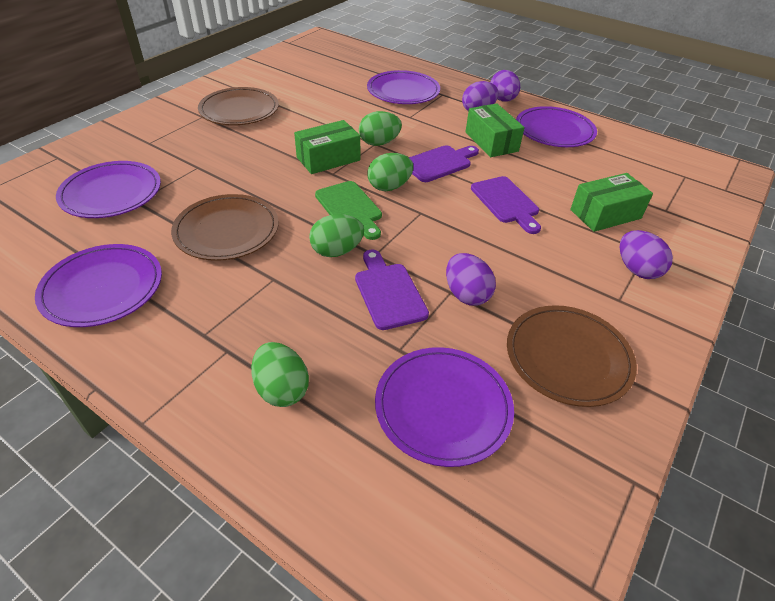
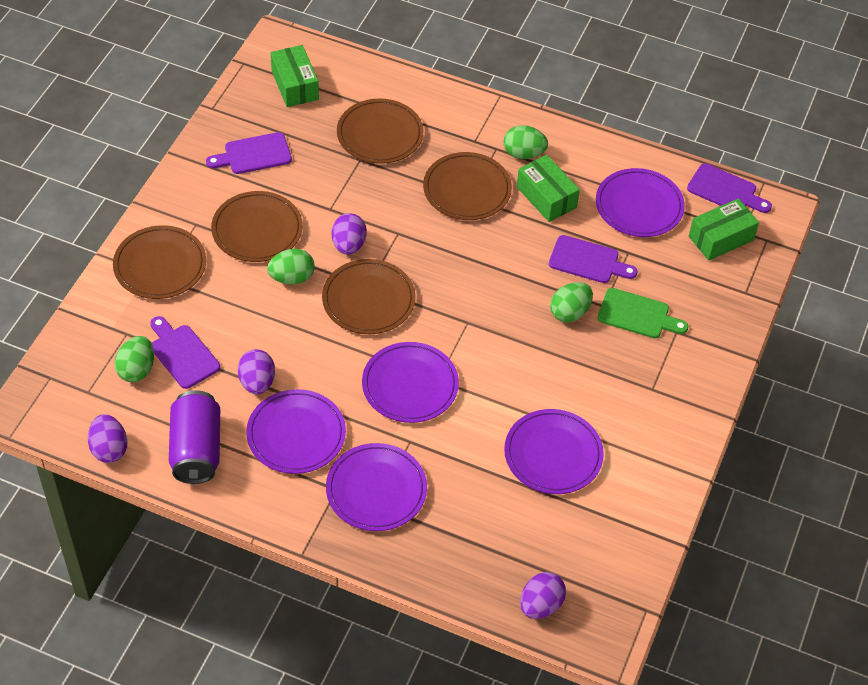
brown plate: [171,194,279,261] [198,87,279,125] [507,305,637,407] = 3 -> [113,225,206,299] [211,191,303,262] [322,259,416,334] [337,98,423,164] [423,152,512,220] = 5
purple can: none = 0 -> [169,390,220,484] = 1
purple cutting board: [355,250,429,330] [409,145,479,182] [471,176,541,234] = 3 -> [150,316,220,389] [206,132,292,174] [549,235,637,283] [687,163,772,213] = 4

